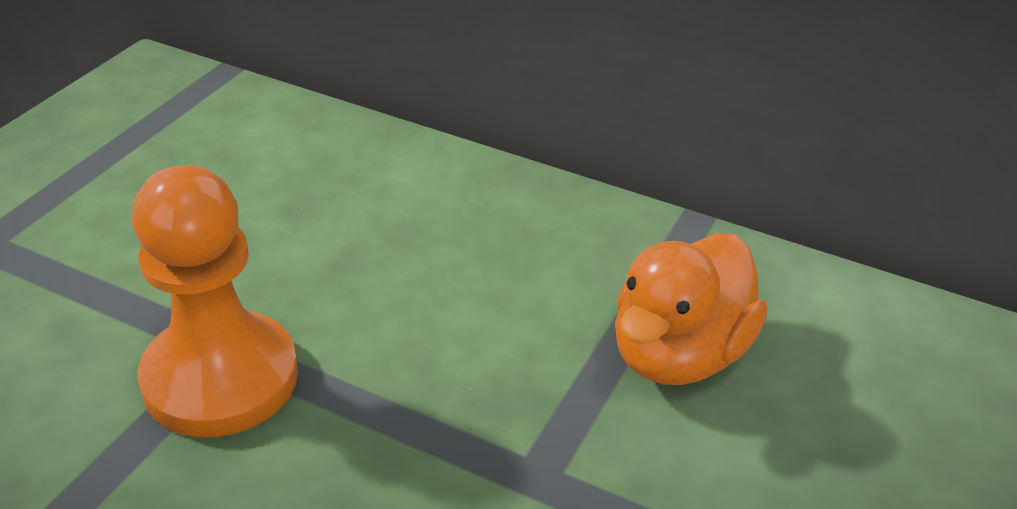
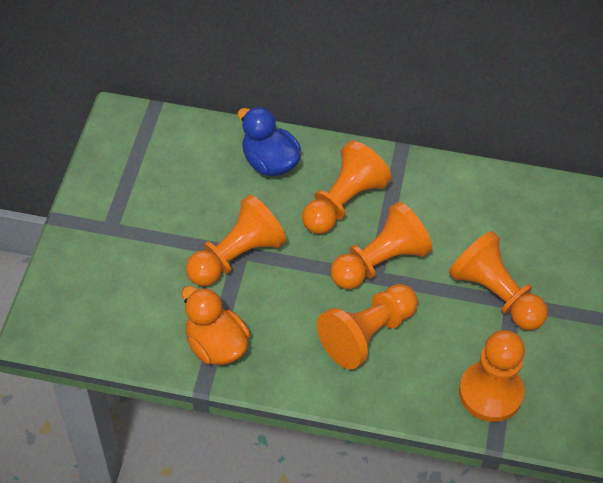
blue duck: none = 0 -> [237,107,301,176] = 1
orange pawn: [132,165,298,437] = 1 -> [186,195,286,286] [302,141,392,234] [317,284,418,369] [330,202,432,289] [449,231,548,330] [459,330,525,422] = 6

